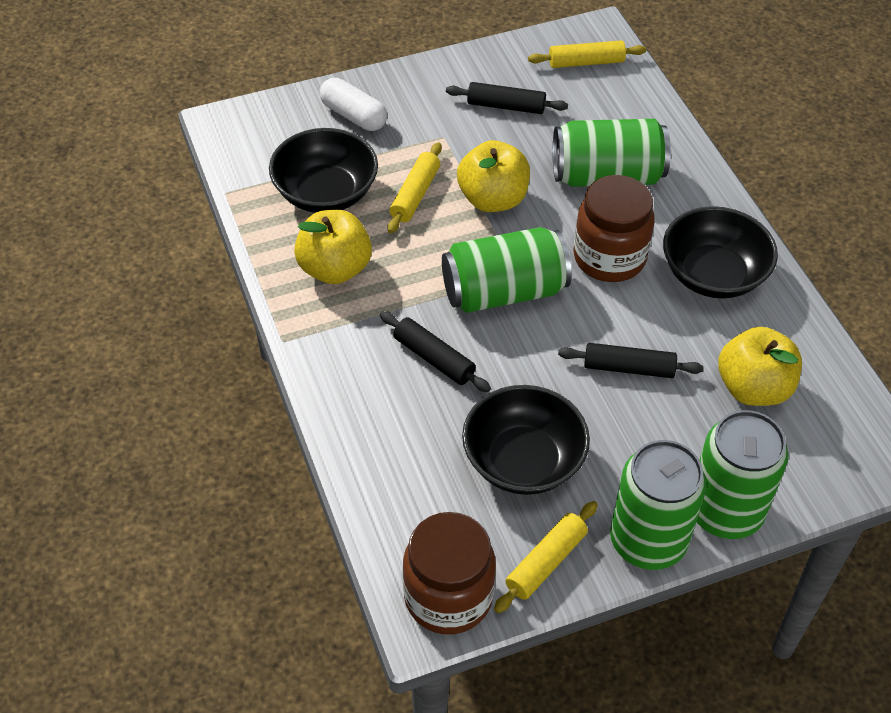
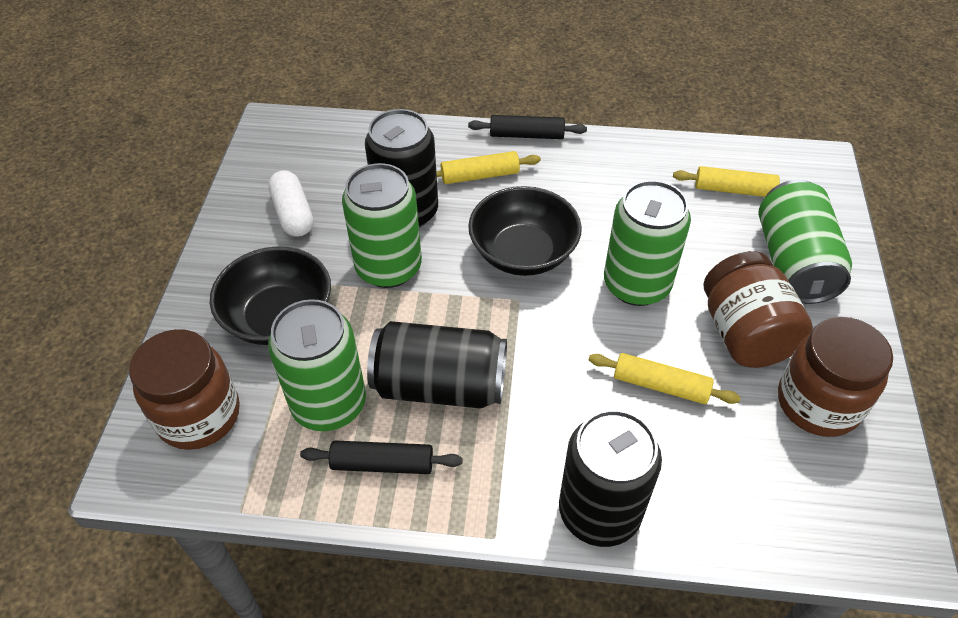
black bowl: [269,128,378,213] [462,385,590,495] [663,206,778,299] = 3 -> [210,246,331,345] [468,186,582,276] = 2
black can: none = 0 -> [365,109,438,227] [367,321,507,409] [559,409,662,547] = 3
black rolling pin: [380,311,491,392] [446,82,568,114] [558,343,704,378] = 3 -> [300,440,463,474] [468,115,587,139] = 2
brown jar: [403,512,496,634] [573,175,655,282] = 2 -> [129,329,240,450] [704,251,813,368] [778,317,893,437] = 3
yellow apple: [294,210,372,284] [457,140,530,212] [718,327,802,406] = 3 -> none = 0

